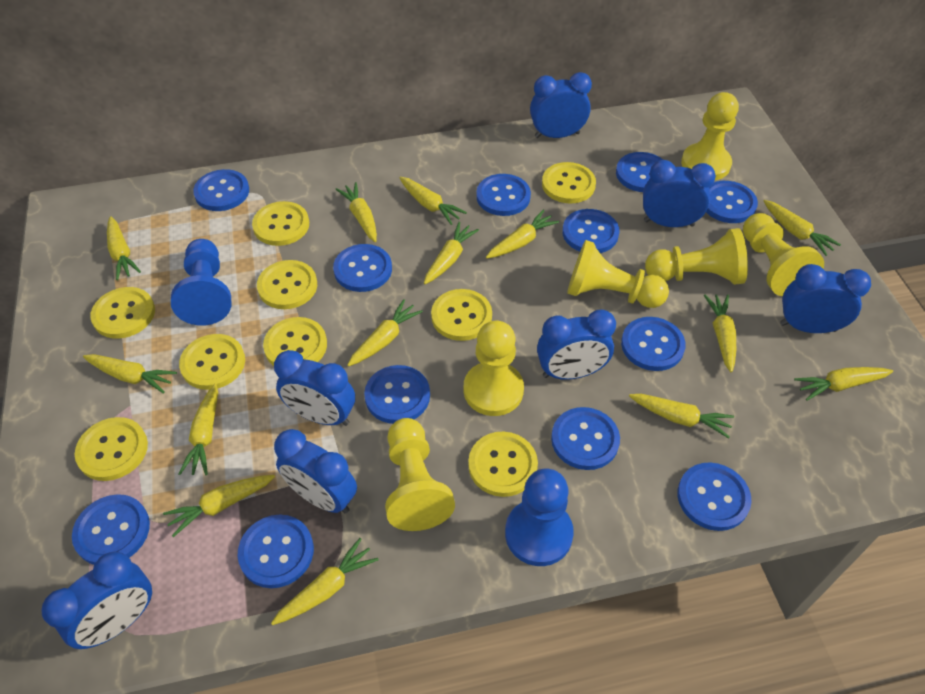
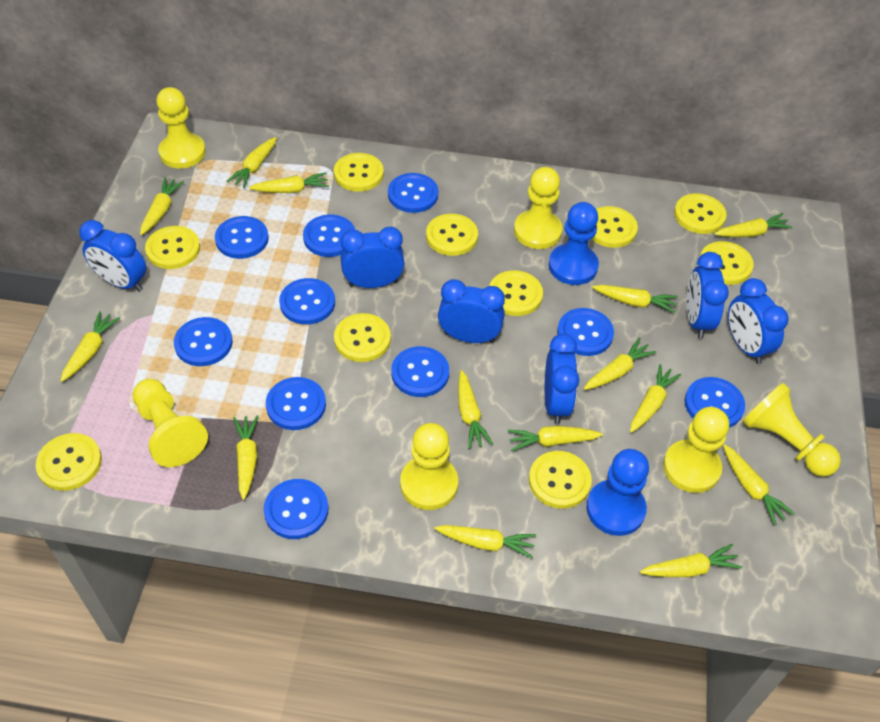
blue button: [72,494,150,565] [193,169,249,211] [238,515,314,588] [333,244,392,292] [364,365,430,424] [476,174,531,216] [551,407,620,470] [562,209,620,253] [616,152,663,192] [621,317,686,371] [677,462,752,531] [706,181,758,223] = 12 -> [174,317,233,366] [215,216,269,259] [264,479,329,539] [266,377,326,430] [279,278,335,325] [303,215,355,257] [388,173,438,213] [391,346,449,397] [557,308,614,356] [685,377,745,428] = 10
blue clock: [41,551,152,649] [274,350,355,426] [274,429,357,513] [530,72,592,138] [537,310,616,380] [643,160,716,227] [780,264,871,333] = 7 -> [79,220,146,292] [341,227,404,288] [438,279,505,343] [545,333,579,424] [687,252,729,339] [728,278,789,364] = 6
yellow button: [75,417,148,481] [90,287,155,338] [179,334,245,390] [252,201,309,246] [257,260,317,309] [263,317,327,366] [431,289,492,341] [468,432,538,497] [542,162,596,203] = 9 -> [36,433,102,491] [145,226,200,269] [334,153,384,192] [334,313,391,362] [426,214,478,256] [489,270,543,316] [529,451,592,509] [592,206,638,248] [674,193,727,234] [700,241,754,285] = 10

